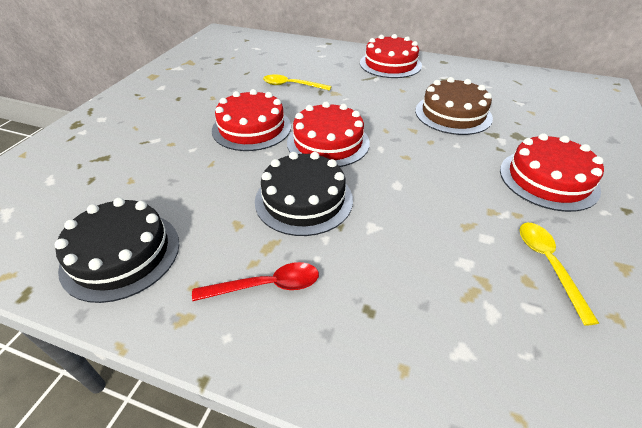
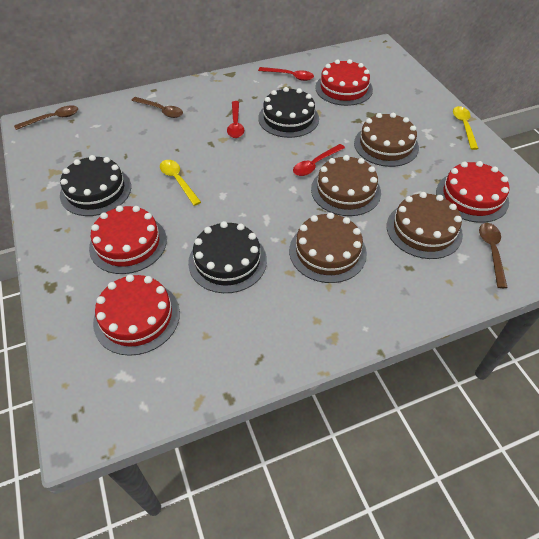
black cake: [55,198,179,303] [255,152,353,236] = 2 -> [60,155,131,216] [188,221,267,293] [258,87,319,138] = 3
brown cake: [415,77,493,135] = 1 -> [289,212,367,283] [311,155,381,216] [354,113,419,167] [387,192,463,259] = 4
brown spoon: none = 0 -> [14,105,78,130] [131,97,183,118] [479,223,508,288] = 3
red spoon: [192,262,319,302] = 1 -> [227,101,244,138] [258,67,314,81] [293,144,345,176] = 3

